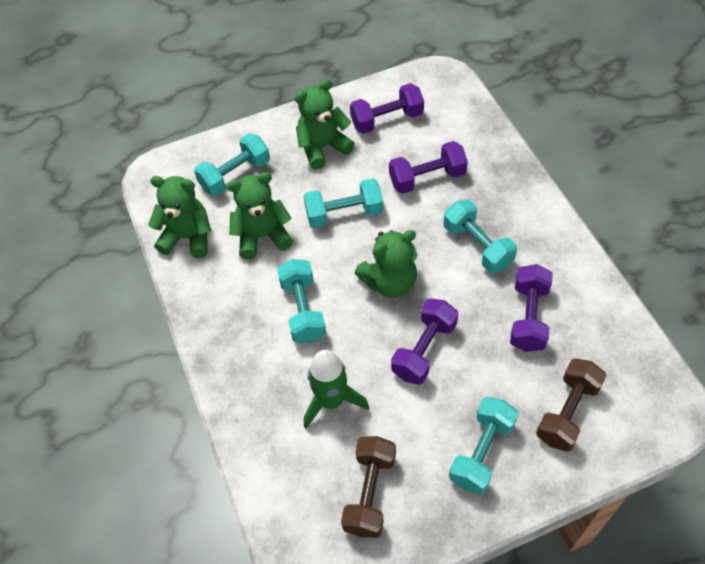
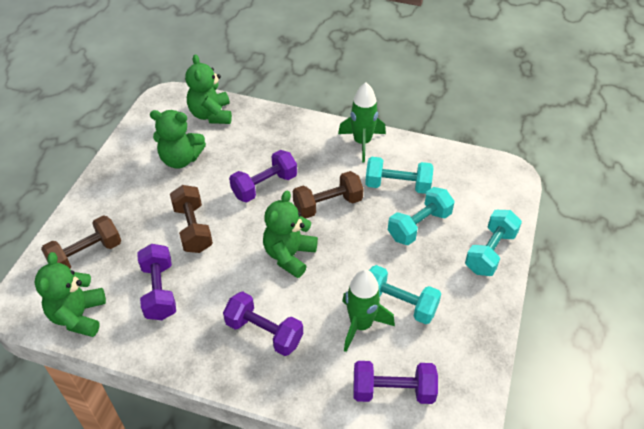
brown dumbbell: [341,436,396,538] [536,358,607,452] = 2 -> [41,215,121,269] [170,185,213,253] [293,171,364,218] = 3
green rocket: [304,350,369,429] = 1 -> [338,82,386,163] [342,269,395,352] = 2
turquoise dumbbell: [194,133,270,196] [277,259,326,343] [304,178,383,228] [443,199,517,273] [449,397,519,494] = 5 -> [365,157,433,194] [369,265,441,324] [388,187,454,245] [465,210,522,276] = 4

